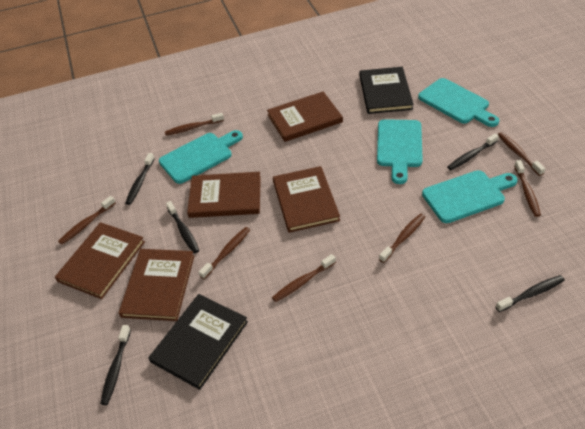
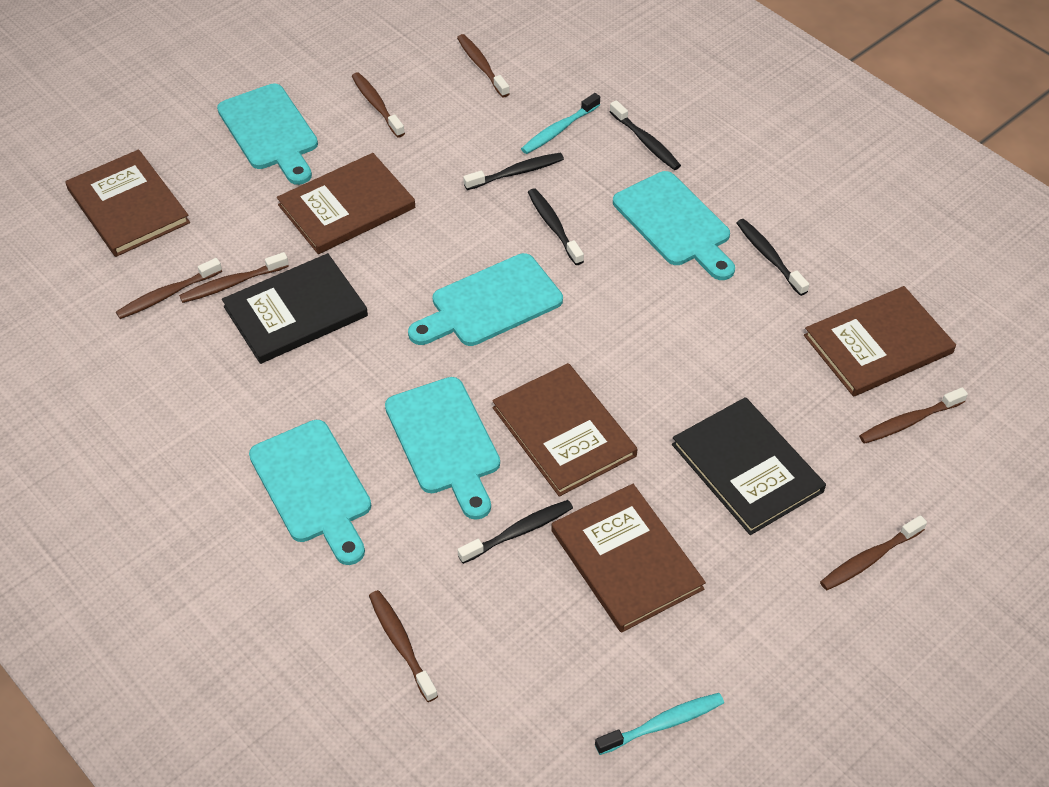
turquoise cutting board: [159,130,243,184] [377,119,423,184] [418,78,499,127] [422,170,518,223] = 4 -> [217,84,318,185] [249,420,371,565] [385,377,500,520] [408,253,563,346] [613,171,735,280] = 5
turquoise toothbrush: none = 0 -> [521,93,600,154] [595,693,724,755] = 2

